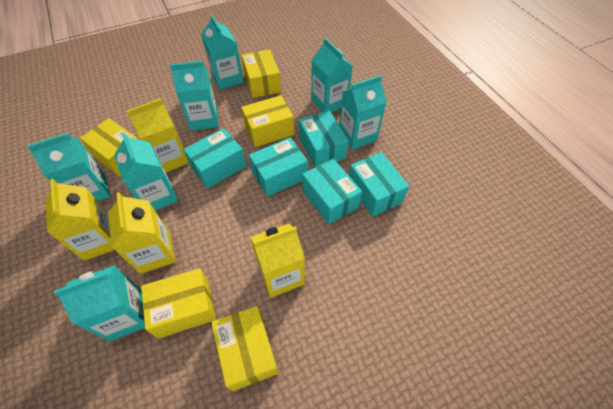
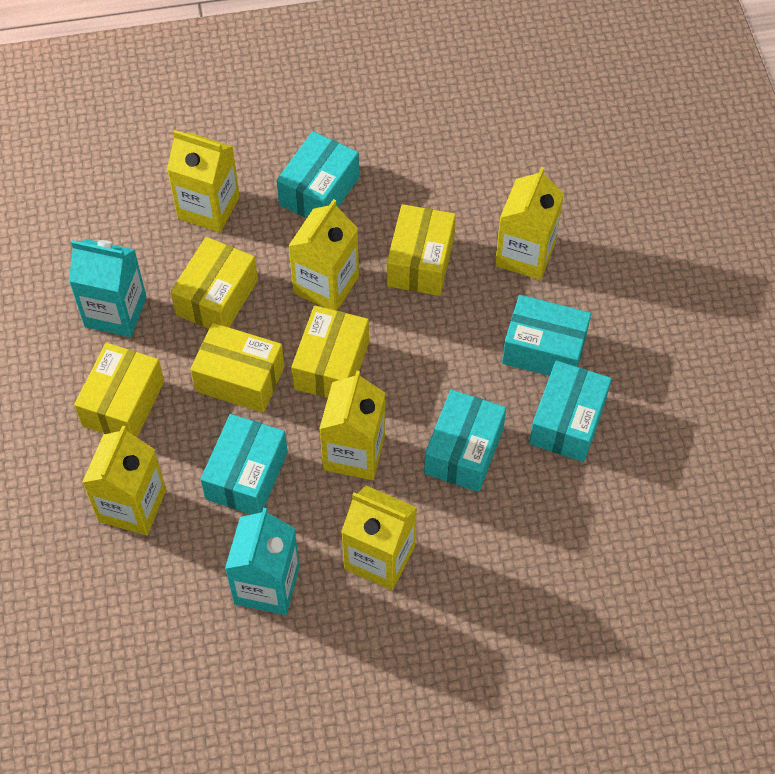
turquoise carton: [27,133,111,201] [54,265,145,342] [114,132,178,211] [170,61,219,131] [201,14,244,90] [311,38,353,113] [339,75,387,150] = 7 -> [69,239,147,337] [225,508,300,615] = 2
yellow carton: [45,179,115,261] [108,192,176,274] [126,98,189,172] [250,223,305,298] = 4 -> [82,426,166,536] [167,130,240,233] [289,199,359,311] [319,371,385,480] [341,486,417,590] [495,167,564,280] = 6

